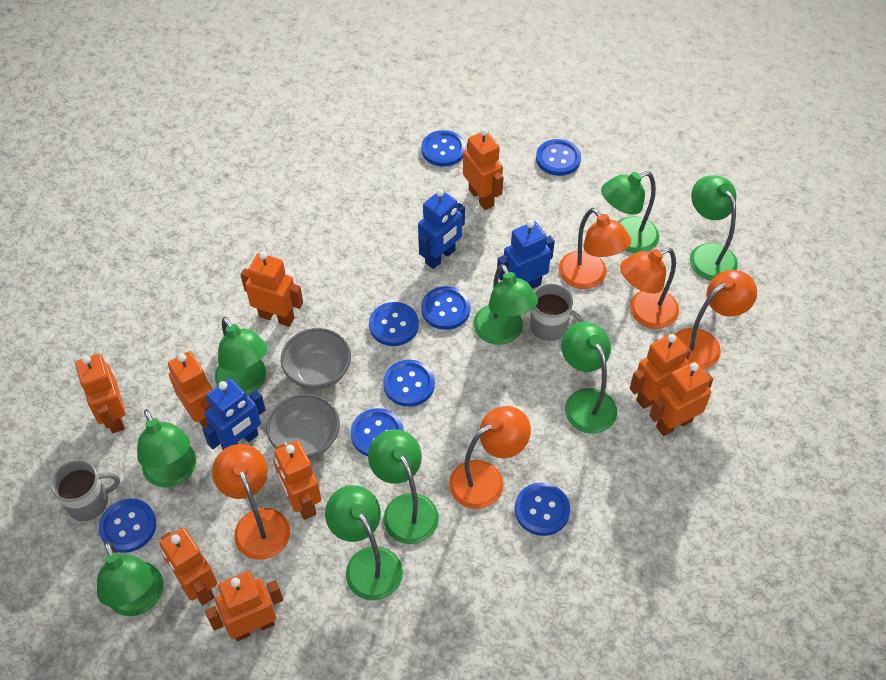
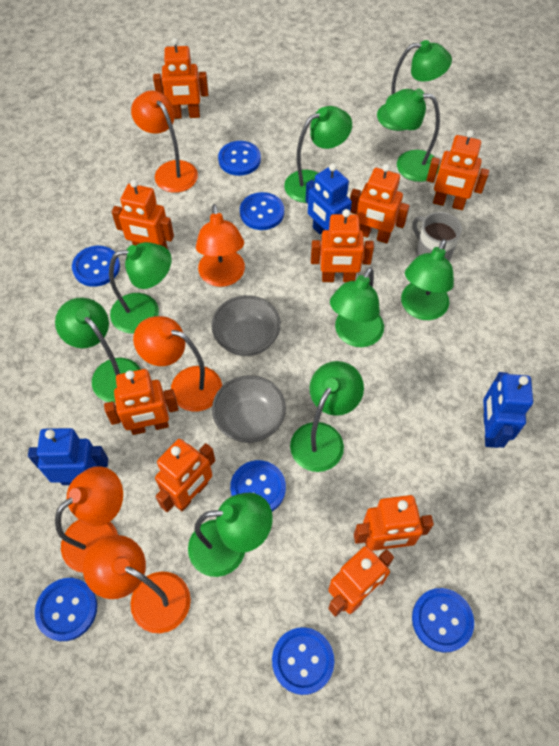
blue button: [99,498,156,553] [351,408,404,456] [369,302,419,346] [383,360,435,407] [421,130,466,167] [421,286,470,330] [515,483,570,536] [536,139,581,176] = 8 -> [35,578,97,641] [72,246,120,287] [218,141,261,176] [230,460,286,511] [240,192,284,230] [272,627,334,695] [412,588,474,653] = 7
grey mug: [51,460,120,521] [530,283,584,341] = 2 -> [412,212,462,261] = 1

